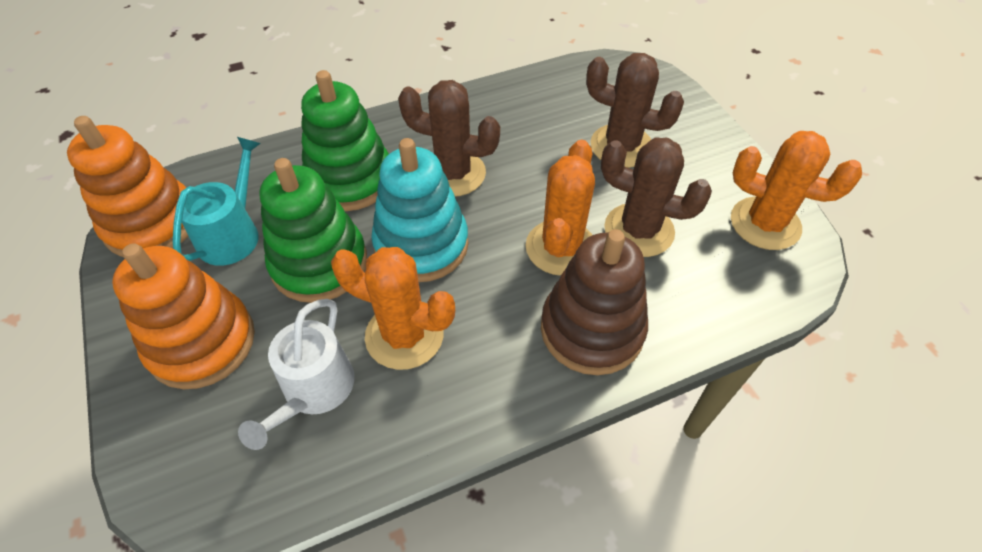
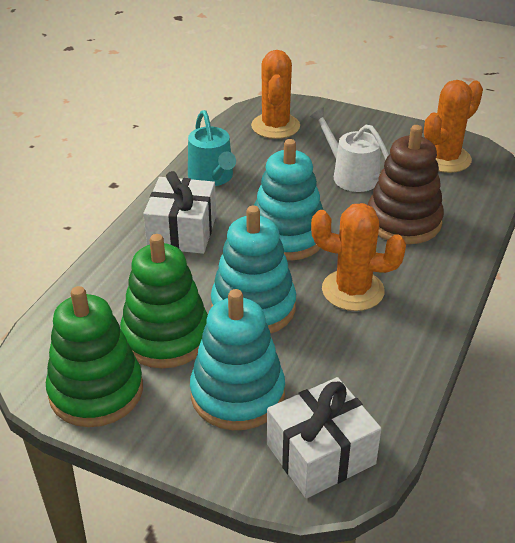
brown cactus: [398,80,500,197] [586,53,684,168] [601,138,712,257] = 3 -> none = 0
orange stacking toy: [67,116,188,257] [112,243,255,389] = 2 -> none = 0
turquoise stacking toy: [371,138,468,282] = 1 -> [190,289,285,430] [211,206,296,333] [254,139,323,261] = 3
white gift: none = 0 -> [143,171,216,254] [267,377,381,499] = 2

